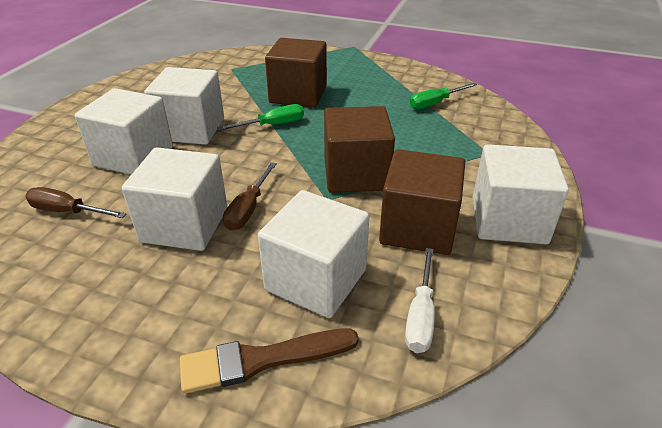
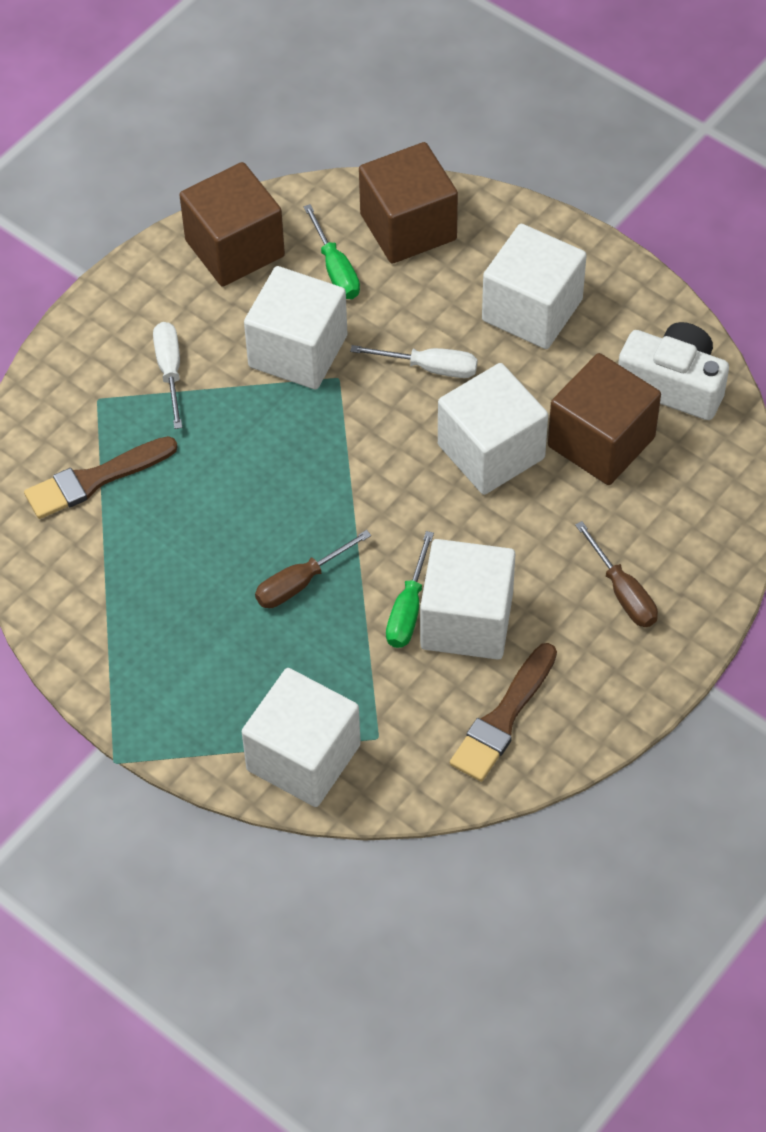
brown brush: [180,328,359,394] = 1 -> [24,436,178,519] [450,643,557,782] = 2
white camera: none = 0 -> [618,322,729,420] = 1
white screwdriver: [405,248,435,353] = 1 -> [153,322,182,429] [350,345,477,378] = 2

